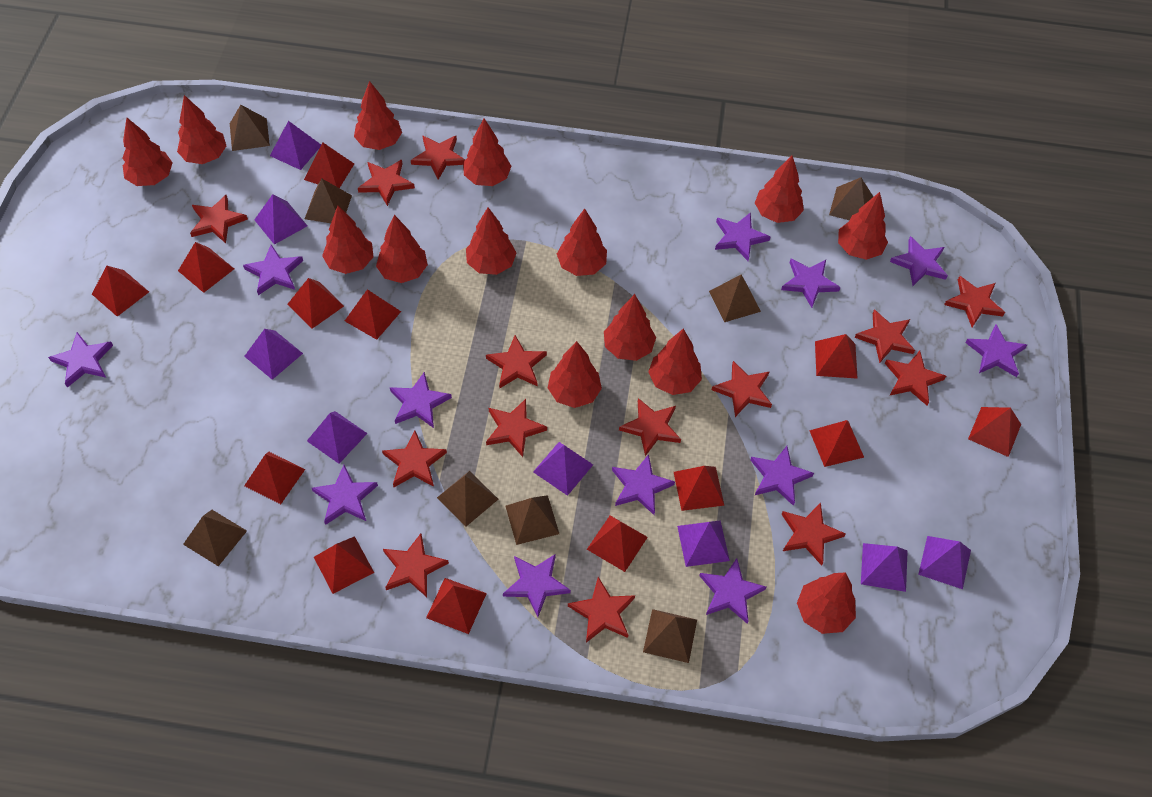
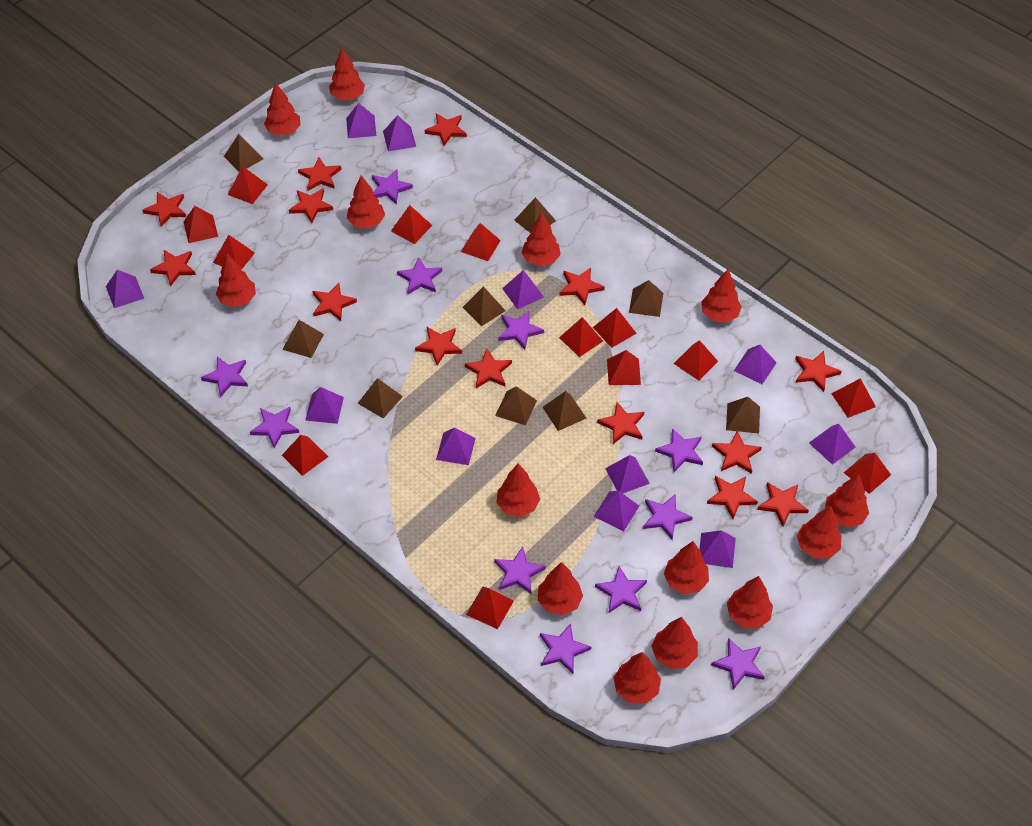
brown pyramid: [183,510,247,566] [230,105,270,151] [305,179,352,223] [437,471,498,527] [506,495,559,545] [643,609,697,663] [709,275,761,322] [829,177,873,220] = 8 -> [224,134,263,172] [282,320,324,358] [357,378,403,418] [462,286,506,326] [495,386,537,425] [514,197,556,233] [542,391,586,431] [629,280,663,317] [726,397,760,433] = 9
purple pyramid: [244,329,303,380] [254,194,307,245] [270,121,321,170] [307,411,368,464] [533,442,593,496] [677,520,730,567] [861,543,908,592] [918,536,971,589] = 8 -> [106,270,144,308] [306,387,344,424] [346,103,376,138] [383,115,416,151] [436,428,476,465] [502,270,544,309] [594,491,639,531] [605,455,650,493] [699,530,736,568] [734,345,777,384] [809,424,855,465] = 11
purple star: [48,332,113,388] [243,245,303,295] [312,465,378,525] [390,372,452,428] [503,554,571,617] [612,454,675,515] [699,558,766,623] [715,212,771,261] [750,446,814,506] [781,259,841,308] [890,236,948,286] [965,325,1027,377] = 12 -> [201,357,248,398] [250,407,299,449] [372,169,413,205] [397,257,442,294] [494,547,546,594] [498,310,544,350] [540,623,592,674] [595,566,647,614] [643,494,693,539] [655,428,703,472] [711,638,765,690] = 11

